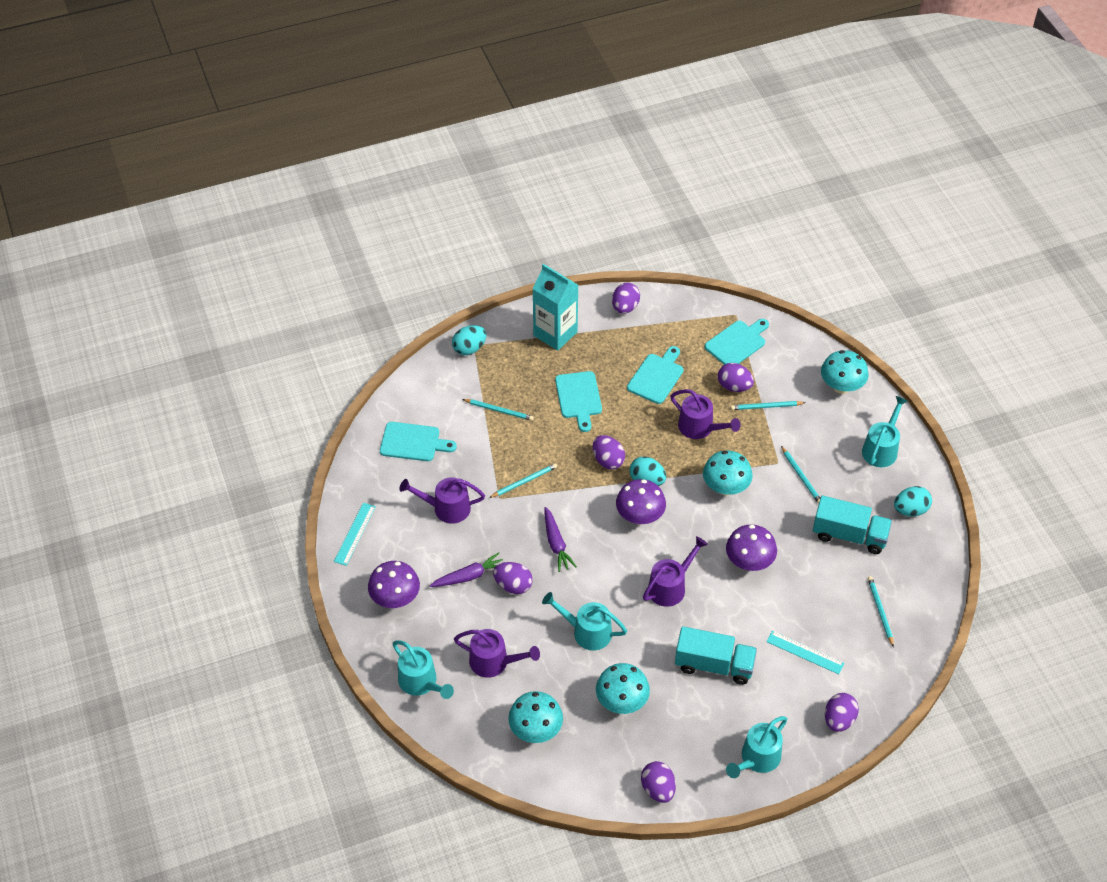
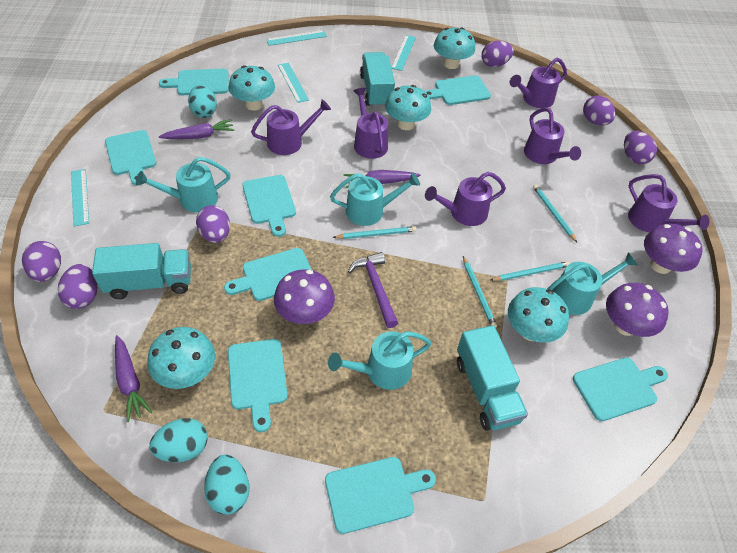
purple carrot: [430,552,503,587] [544,507,577,572] = 2 -> [115,335,152,422] [159,119,235,139] [344,170,420,188] = 3
purple hammer: none = 0 -> [348,252,398,328] = 1
purple watering can: [399,477,485,524] [454,629,540,678] [643,536,708,607] [670,389,740,439] = 4 -> [251,99,331,155] [353,88,388,159] [425,172,506,226] [510,58,567,108] [524,108,581,164] [628,174,709,232] = 6
turquoise carton: [532,264,578,351] = 1 -> none = 0
turquoise cutting board: [380,422,457,461] [555,371,602,432] [627,346,684,404] [705,319,769,365] = 4 -> [105,130,156,186] [159,69,229,95] [224,248,312,301] [228,339,288,432] [242,175,296,237] [325,457,436,534] [425,75,491,105] [573,357,668,421] = 8
turquoise mushroom: [508,691,563,743] [596,663,650,714] [703,451,753,495] [821,350,869,394] = 4 -> [148,327,215,389] [229,65,275,110] [385,85,431,130] [434,28,475,69] [508,287,569,343] = 5
turquoise pencil: [462,399,534,421] [489,463,557,498] [731,401,806,410] [781,446,820,504] [868,576,894,647] = 5 -> [333,226,416,239] [463,256,497,328] [491,261,570,281] [533,185,577,242] = 4
turquoise ruler: [334,503,376,566] [766,631,845,674] = 2 -> [71,169,89,226] [266,30,327,46] [278,63,309,103] [391,35,416,71] = 4
turquoise truck: [675,626,757,685] [813,495,892,554] = 2 -> [92,243,191,299] [360,52,395,108] [457,325,528,431] = 3

